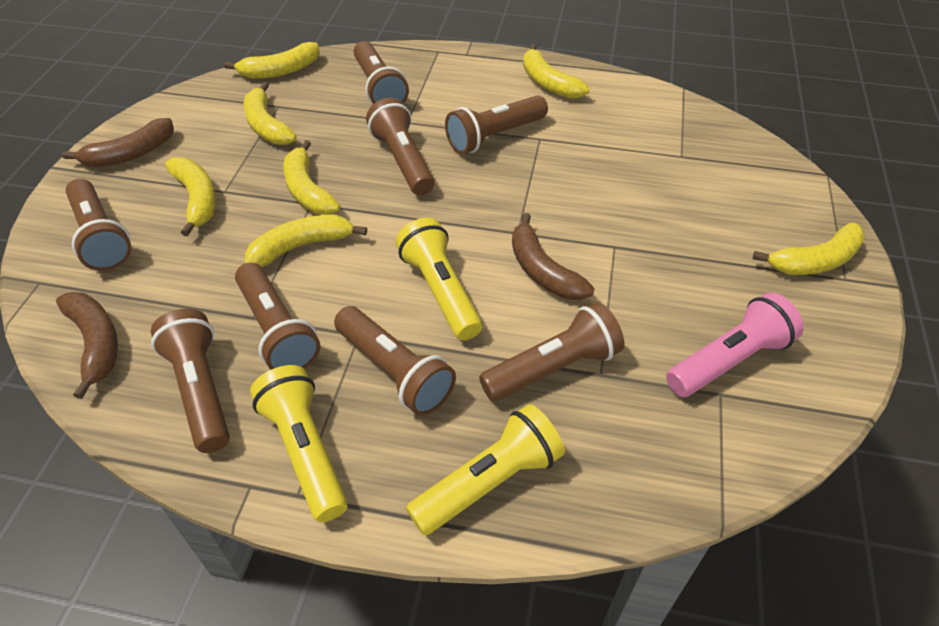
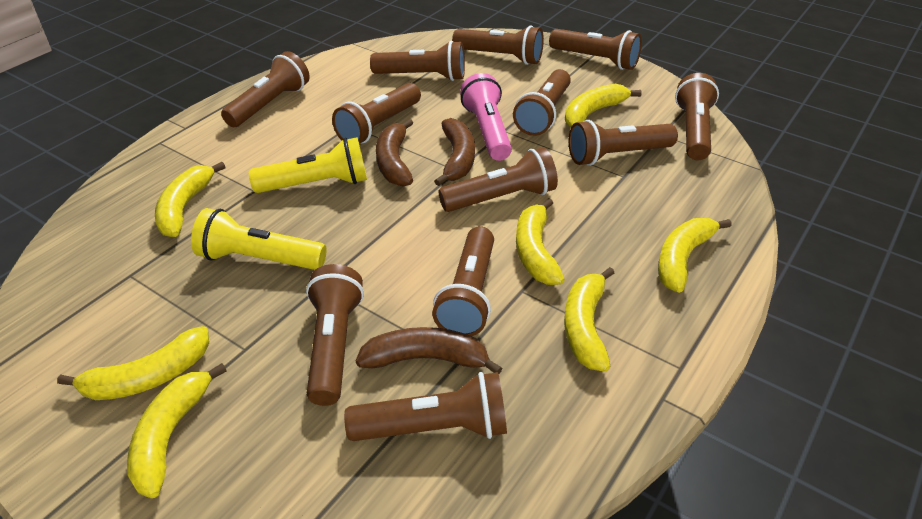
brown flashlight: [66,179,131,271] [151,309,230,453] [235,263,321,370] [334,306,456,416] [354,41,409,104] [366,98,435,195] [445,96,548,154] [479,302,624,401] = 8 -> [221,51,310,127] [306,264,364,406] [332,83,421,144] [344,372,507,441] [370,41,465,81] [432,226,494,336] [438,147,558,212] [452,25,544,65] [513,69,571,136] [549,29,642,70] [569,120,678,166] [675,73,719,160] = 12
yellow flashlight: [250,365,348,522] [396,218,482,340] [406,404,565,535] = 3 -> [191,208,327,270] [249,137,367,193] = 2

